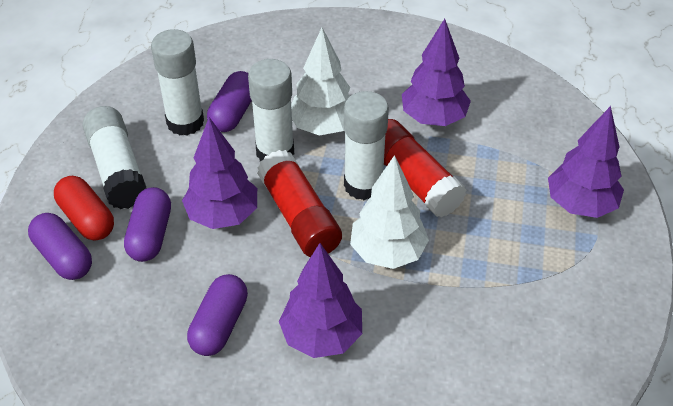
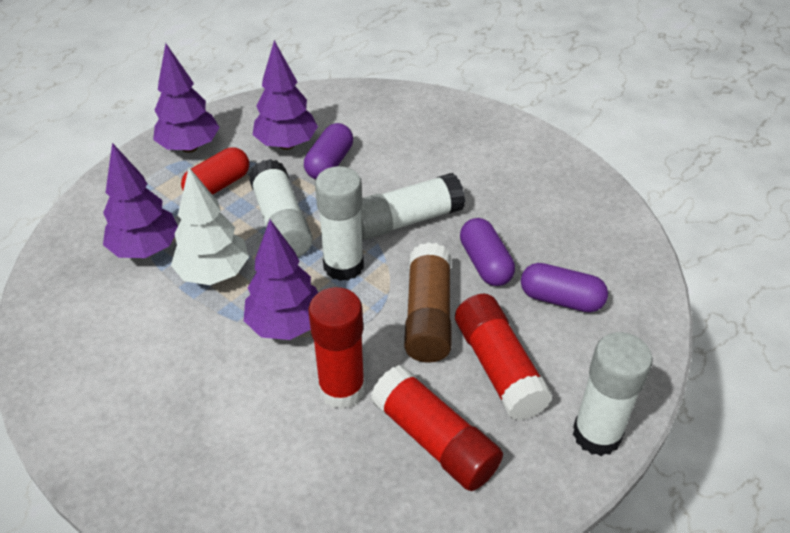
brown glue stick: none = 0 -> [404,242,452,363] = 1
purple capsule: [28,213,92,280] [124,187,171,262] [187,274,248,356] [207,71,252,132] = 4 -> [304,123,353,179] [460,218,515,286] [521,263,608,312] = 3
red glue stick: [257,150,342,257] [384,119,467,217] = 2 -> [308,287,365,409] [371,365,503,491] [455,294,553,421] = 3
white tree: [291,28,350,136] [350,155,429,269] = 2 -> [171,168,249,285] = 1

